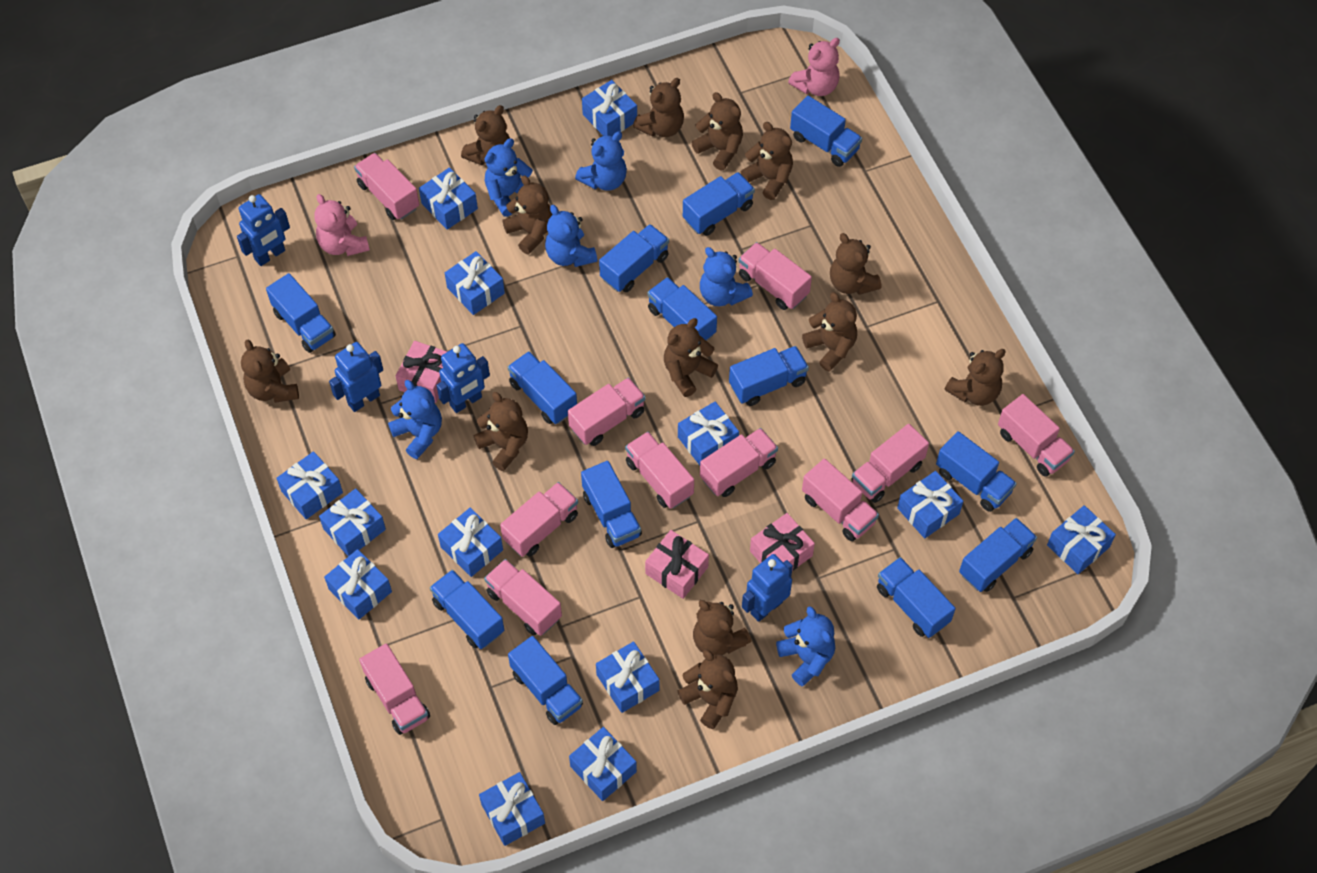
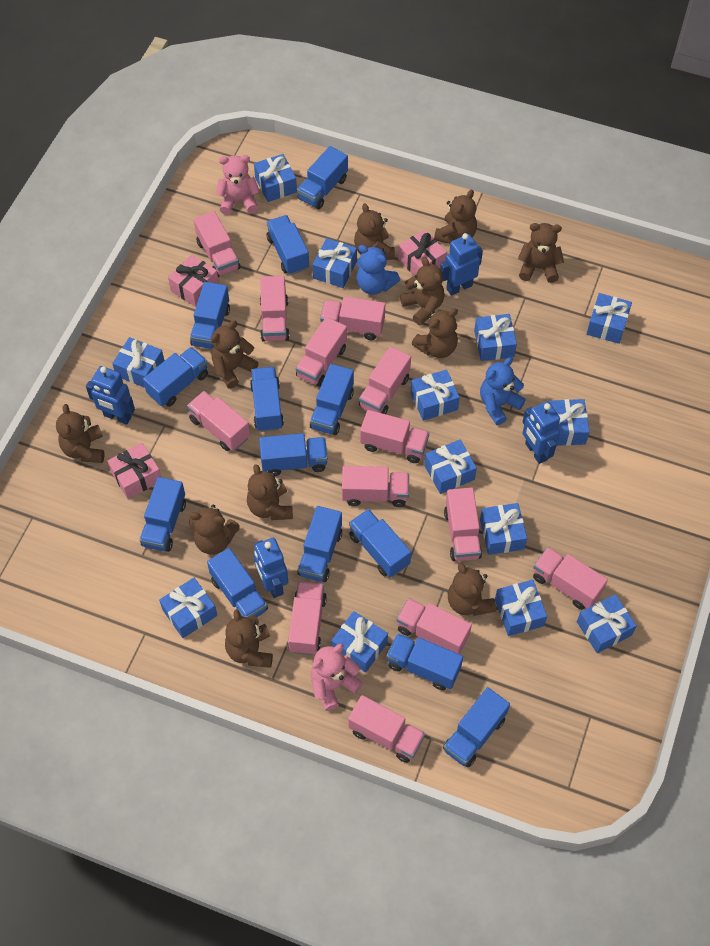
blue teddy bear: [388,380,442,459] [485,138,533,217] [545,205,597,267] [575,132,627,191] [700,247,753,306] [776,606,835,686] = 6 -> [356,245,400,295] [480,357,526,425] = 2
brown teddy bear: [241,339,299,403] [461,105,510,165] [474,392,528,471] [502,175,553,254] [633,78,684,137] [664,318,718,397] [678,650,738,729] [691,92,743,170] [693,600,752,655] [741,122,793,200] [802,292,857,372] [830,233,881,295] [945,349,1006,406] = 13 -> [56,404,105,463] [189,505,240,555] [211,320,259,388] [225,609,273,668] [247,464,293,520] [354,203,395,260] [400,257,445,326] [412,308,458,358] [434,189,477,244] [448,563,496,616] [518,223,564,283] = 11
pink truck: [354,153,419,220] [359,643,430,735] [484,559,562,636] [500,482,578,557] [568,378,646,446] [625,432,694,509] [700,428,778,497] [738,242,812,310] [802,458,879,541] [851,424,929,503] [998,394,1075,477] = 11 -> [187,391,250,451] [194,211,240,277] [260,276,290,342] [288,581,327,655] [296,317,347,387] [320,297,385,340] [342,466,409,507] [348,695,425,763] [359,346,411,414] [360,410,429,463] [396,598,472,654] [444,487,482,561] [533,547,608,610] = 13

